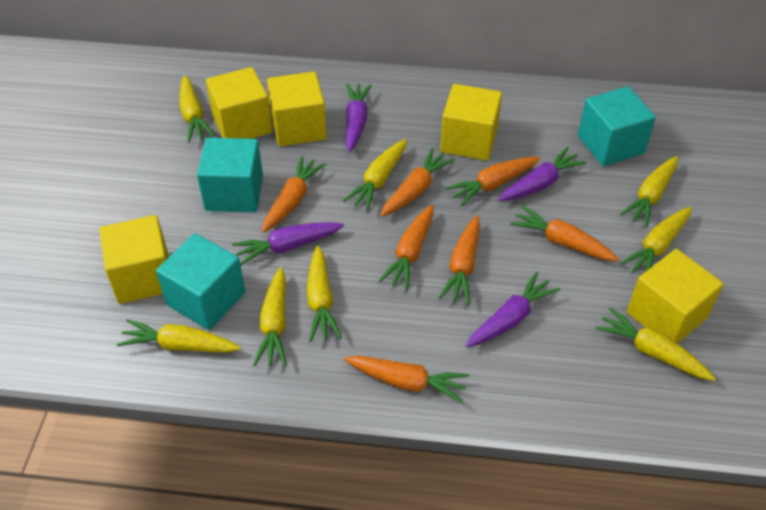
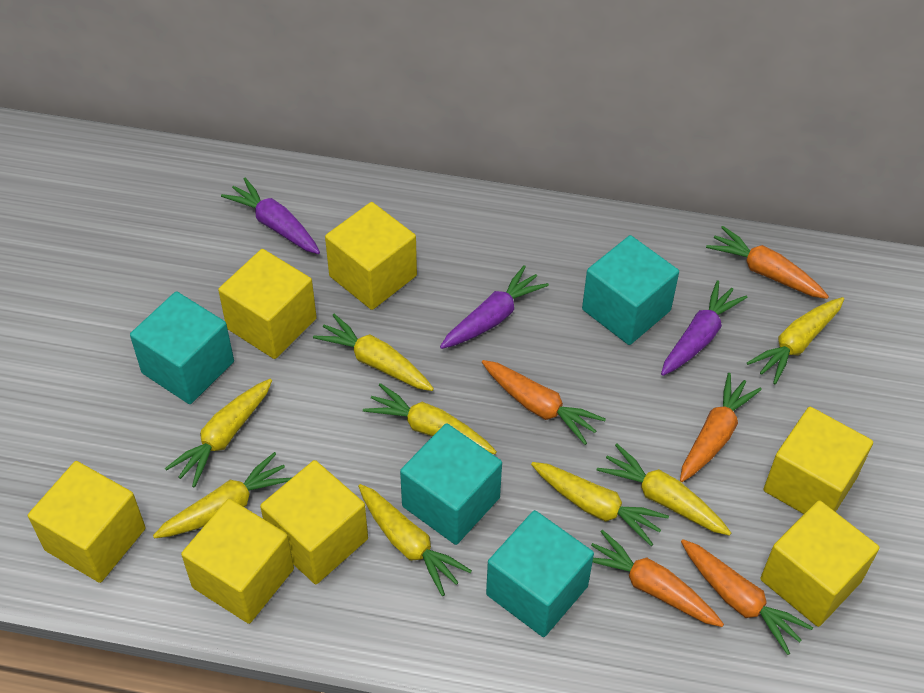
orange carrot: [262,156,326,233] [344,356,469,403] [379,205,434,290] [380,148,455,217] [439,215,480,305] [446,157,540,206] [510,205,619,261] = 7 -> [482,360,606,445] [591,530,724,627] [680,373,762,482] [681,539,813,655] [706,226,829,299] = 5
purple carrot: [232,222,344,265] [346,83,372,152] [466,272,560,347] [498,147,587,201] = 4 -> [221,178,320,254] [440,265,549,349] [661,280,748,376] = 3
turquoise cube: [156,233,246,330] [197,138,263,212] [578,86,656,166] = 3 -> [130,291,234,404] [400,423,502,545] [486,510,594,637] [582,235,679,345] = 4
yellow cube: [99,215,169,304] [206,67,272,139] [267,71,327,146] [440,84,502,161] [627,249,724,344] = 5 -> [28,461,146,583] [181,499,294,624] [218,249,317,359] [260,460,368,584] [325,202,417,310] [760,500,880,627] [764,407,873,514] = 7

